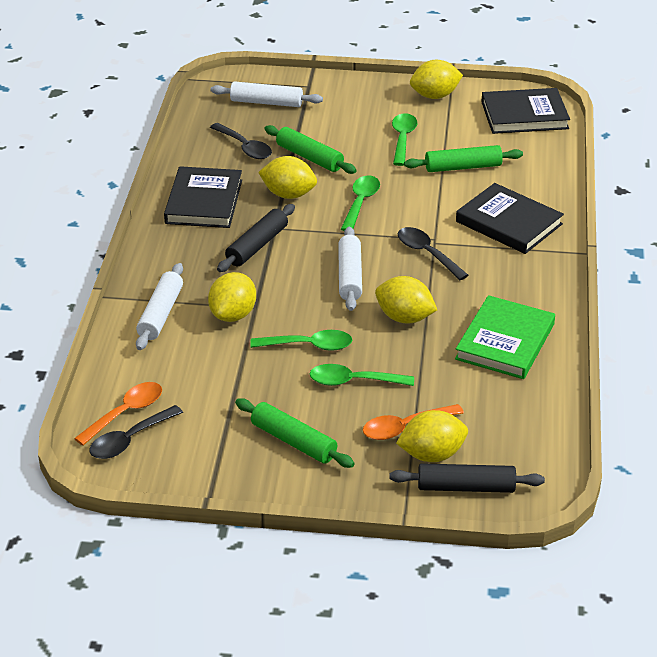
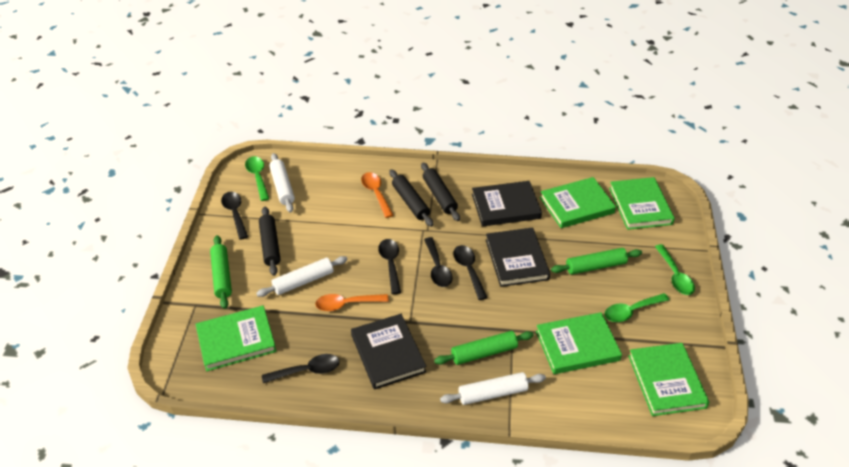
black rolling pin: [217,204,295,272] [389,463,545,493] = 2 -> [259,207,280,276] [389,169,433,227] [421,162,460,221] = 3
black spoon: [89,405,183,459] [210,123,272,159] [398,227,468,280] = 3 -> [221,192,248,240] [262,354,340,383] [378,239,401,294] [424,237,453,287] [453,245,487,300] = 5
green book: [455,295,555,379] = 1 -> [196,306,276,371] [536,312,622,374] [540,177,616,228] [609,177,675,230] [628,343,709,416] = 5
green spoon: [250,330,352,351] [309,364,414,386] [341,176,380,231] [392,113,417,166] = 4 -> [245,156,269,201] [605,293,669,322] [655,244,695,295] = 3
yellow lemon: [208,272,256,322] [258,156,317,199] [375,276,437,324] [396,410,468,462] [410,60,463,99] = 5 -> none = 0

